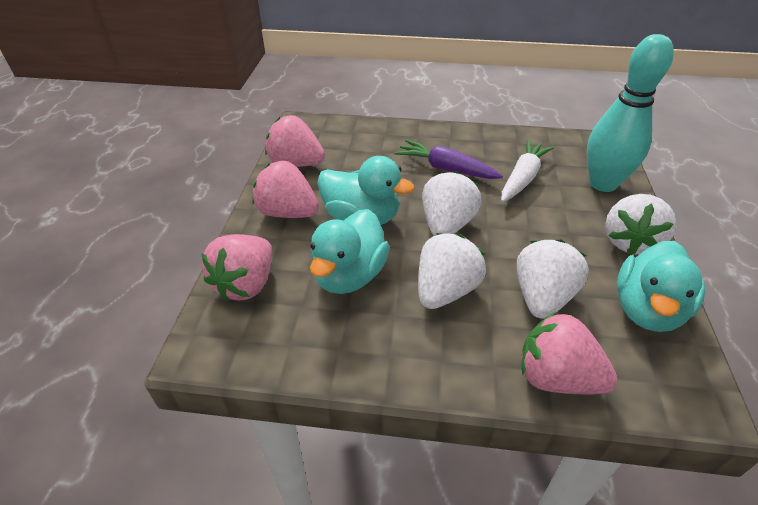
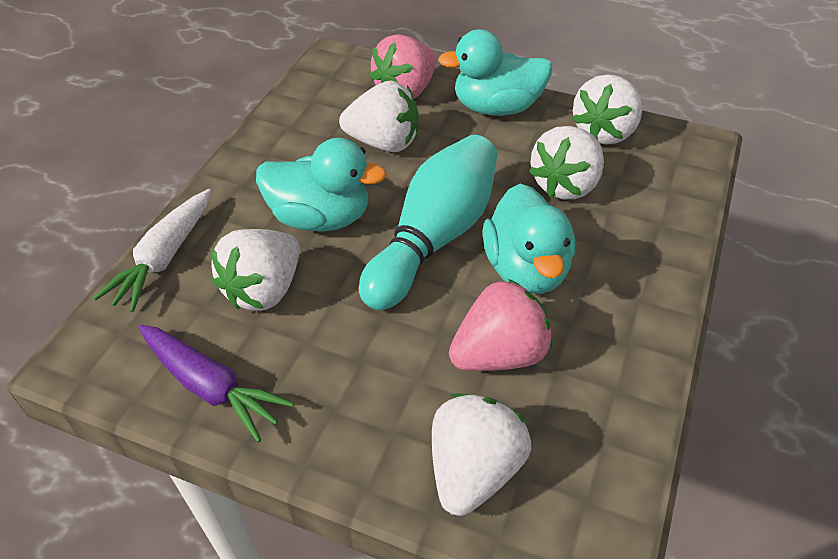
pink strawberry: [201,234,272,301] [252,161,319,218] [265,115,325,167] [521,312,618,394] = 4 -> [369,35,436,98] [449,279,553,371] = 2
white strawberry: [418,233,486,309] [422,171,482,236] [517,239,589,319] [605,194,677,255] = 4 -> [211,229,300,311] [339,81,418,152] [432,393,531,516] [529,126,604,199] [572,74,642,144] = 5

